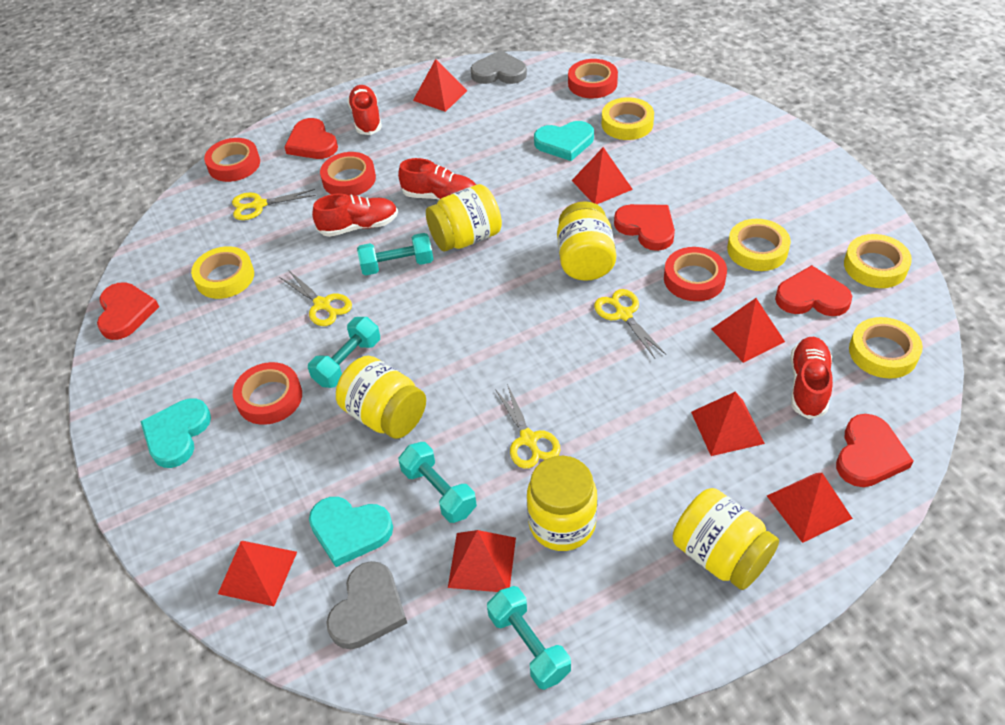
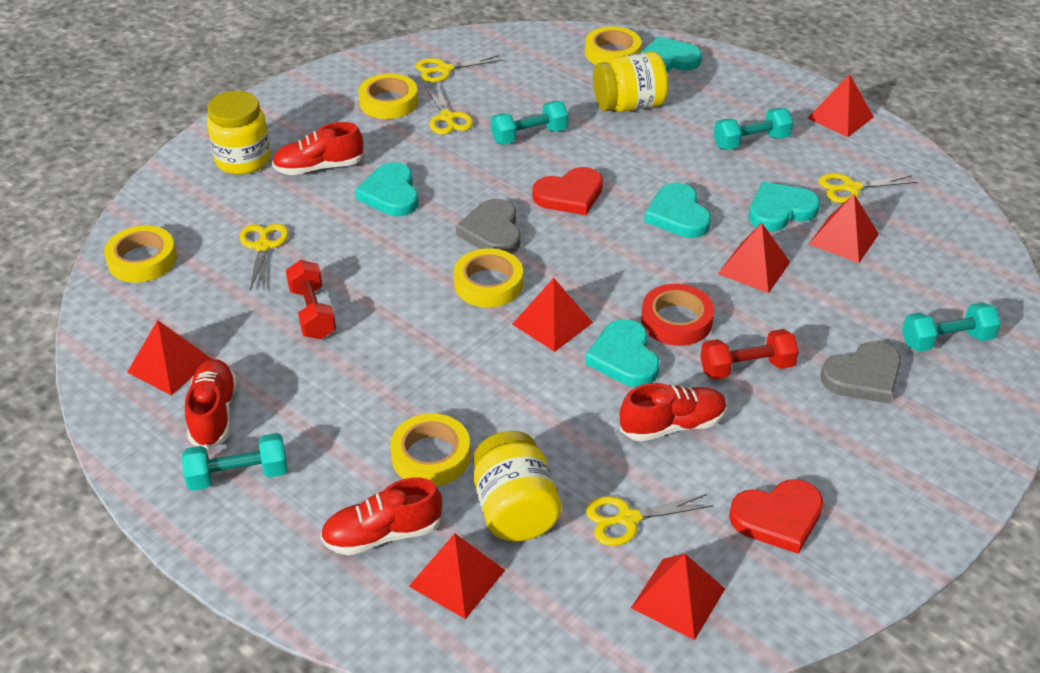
red dumbbell: none = 0 -> [286,260,336,339] [700,329,799,380] = 2
red heart: [97,282,159,340] [285,118,338,159] [614,204,675,251] [775,265,852,316] [836,414,914,487] = 5 -> [532,167,603,215] [729,479,823,554] = 2
red tape: [204,138,260,182] [233,362,302,425] [320,152,376,196] [568,59,618,99] [664,247,727,301] = 5 -> [641,284,714,346] = 1
turquoise heart: [140,398,211,468] [309,497,393,567] [534,121,594,161] = 3 -> [355,162,419,216] [585,319,660,387] [641,37,702,73] [644,183,711,238] [749,182,820,231] = 5
yellow jar: [336,356,426,439] [426,184,502,251] [527,456,597,551] [557,201,616,281] [673,488,779,590] = 5 -> [207,91,271,175] [473,431,561,542] [593,52,668,112] = 3
yellow scissors: [232,189,316,220] [279,270,352,326] [495,384,560,469] [594,289,666,358] = 4 -> [240,224,289,291] [416,55,503,83] [425,83,473,135] [586,494,713,546] [819,173,917,203] = 5

